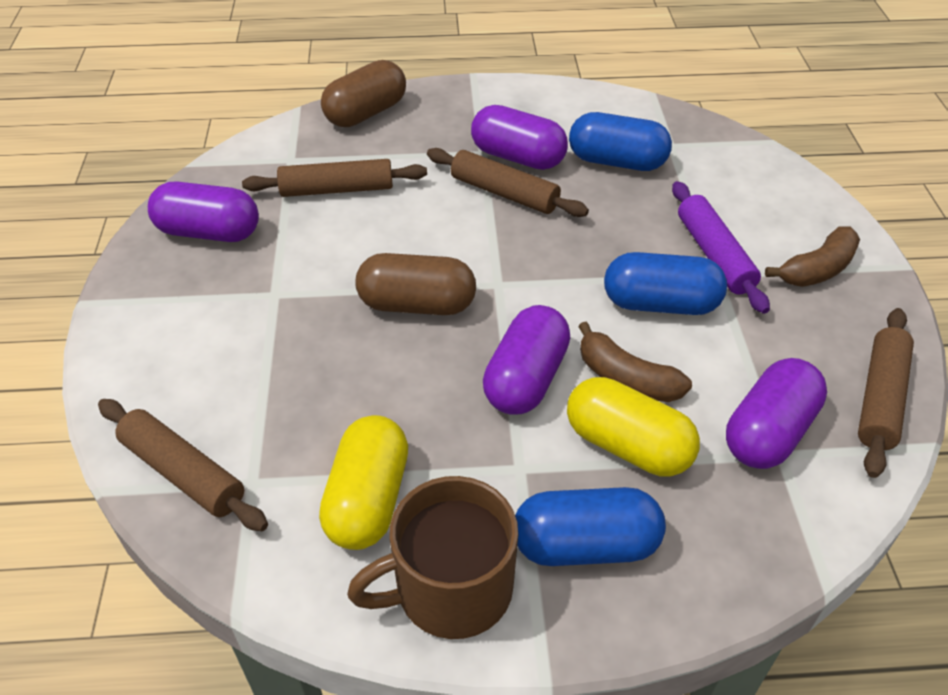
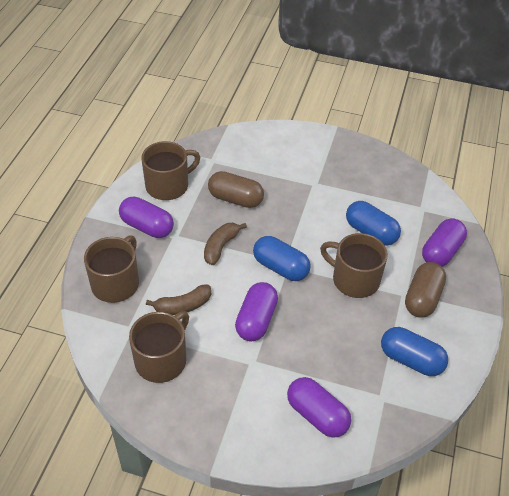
brown mug: [347,476,518,639] = 1 -> [84,235,139,303] [129,311,189,383] [141,141,200,200] [320,233,388,298] = 4
brown rolling pin: [98,399,268,531] [242,159,427,197] [427,148,589,217] [858,308,914,478] = 4 -> none = 0
purple rolling pin: [672,181,770,314] = 1 -> none = 0
yellow capsule: [319,415,408,550] [567,377,700,477] = 2 -> none = 0

